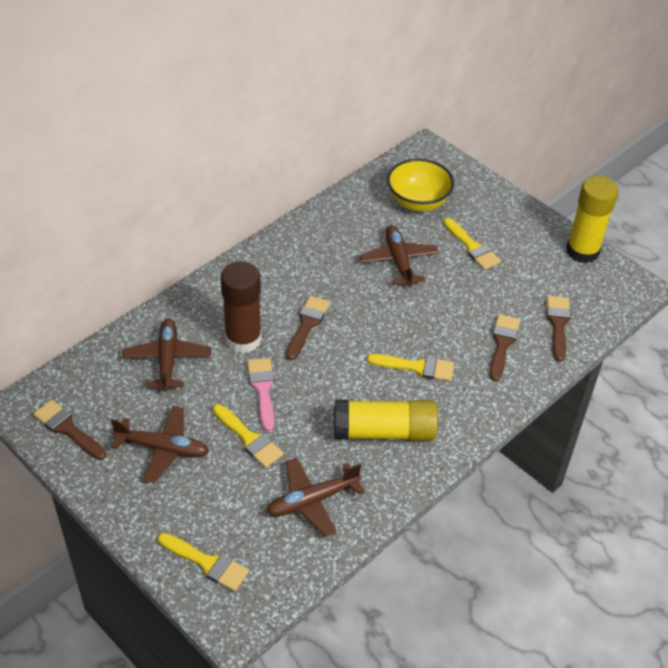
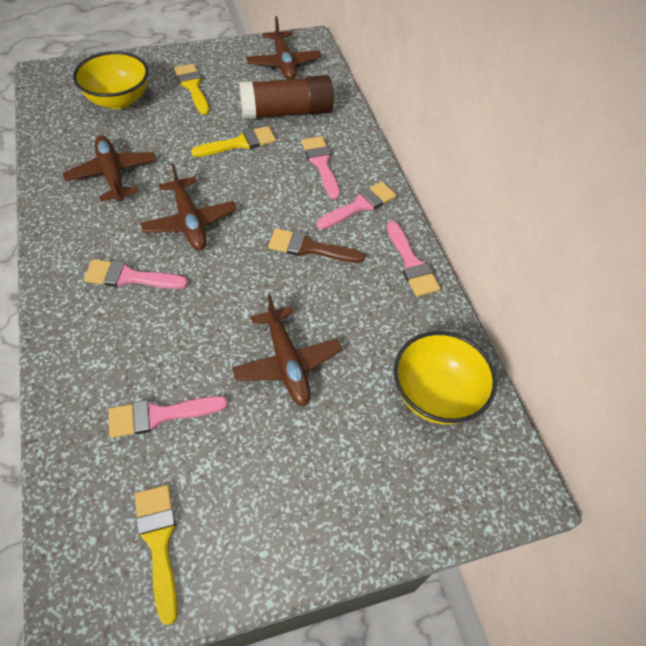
brown brush: [33,400,106,460] [286,296,330,360] [490,314,520,381] [546,296,571,362] = 4 -> [268,228,365,263] = 1
pink brush: [247,358,274,431] = 1 -> [84,259,188,289] [108,396,228,438] [301,136,340,199] [317,182,397,230] [387,221,440,297] = 5
yellow bowl: [387,159,454,212] = 1 -> [73,51,149,109] [394,331,497,425] = 2
yellow brush: [158,533,249,592] [213,404,284,468] [367,354,454,381] [443,218,501,270] = 4 -> [135,485,178,625] [174,64,209,115] [191,126,276,157] = 3
yellow glue stick: [334,400,438,441] [566,176,619,263] = 2 -> none = 0

